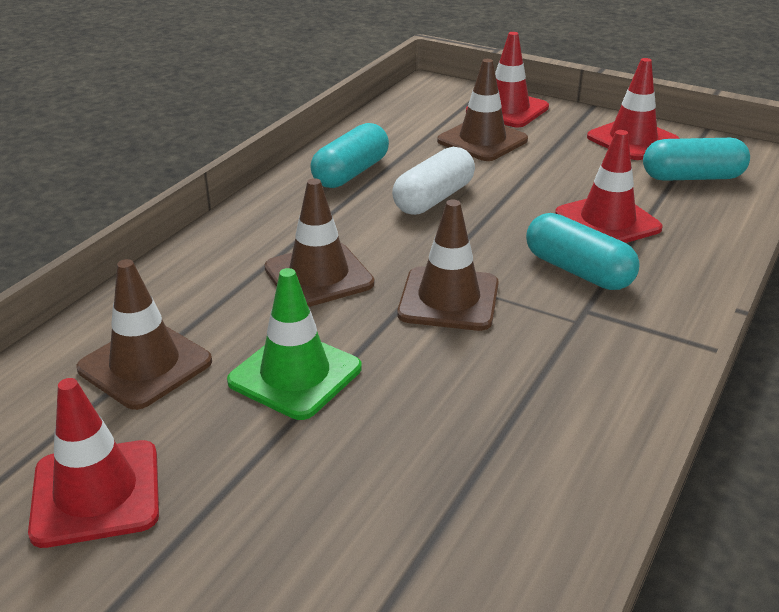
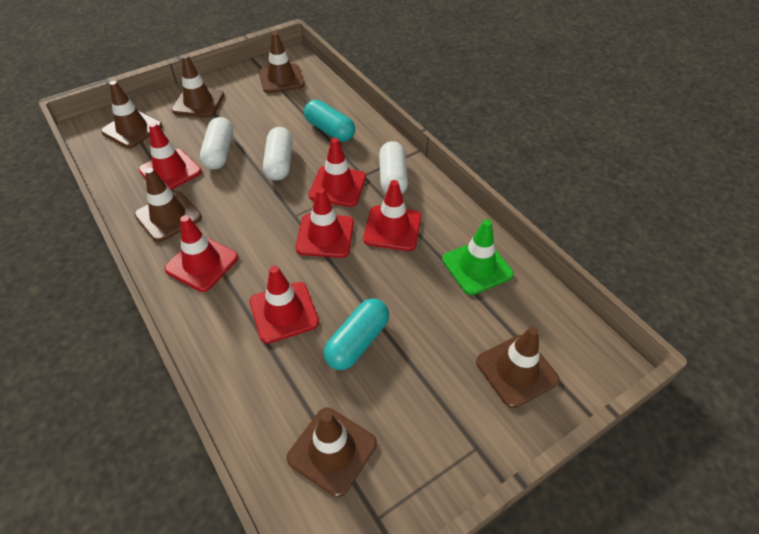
brown traffic cone: [76,259,212,410] [264,178,374,307] [397,199,499,331] [437,59,528,161] = 4 -> [101,81,162,148] [134,168,202,242] [171,55,224,118] [259,32,305,93] [286,408,377,497] [476,327,559,408] = 6
red traffic cone: [28,378,159,548] [466,32,549,127] [555,130,663,243] [587,58,680,160] = 4 -> [139,122,202,190] [164,215,238,292] [250,266,319,344] [295,187,354,258] [309,138,366,207] [363,180,421,251] = 6
turquoise capsule: [310,123,389,188] [526,213,640,290] [643,138,750,181] = 3 -> [304,100,355,142] [324,298,389,370] = 2
white capsule: [392,147,475,215] = 1 -> [200,117,233,169] [263,127,293,180] [379,141,408,194] = 3

